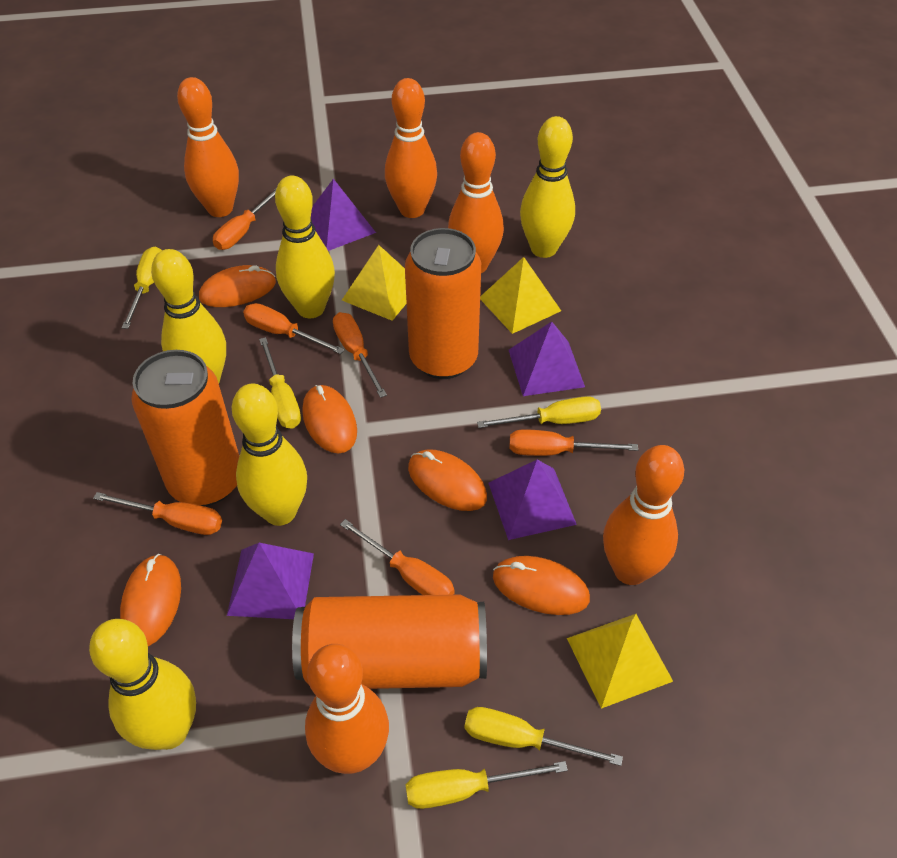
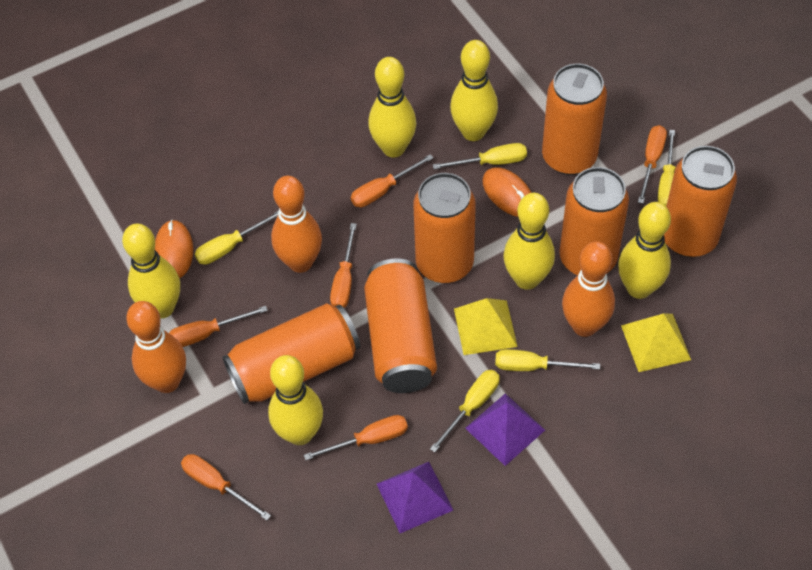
orange bowling pin: [177,77,239,217] [305,644,389,774] [385,78,437,218] [448,132,504,273] [603,445,684,585] = 5 -> [126,301,186,393] [271,176,322,273] [562,241,615,337] = 3
orange can: [131,350,239,506] [292,594,487,689] [405,228,481,379] = 3 -> [222,303,360,404] [364,259,437,393] [413,173,476,283] [542,63,607,175] [559,167,629,275] [664,146,737,257] = 6
orange mouse: [120,554,181,646] [199,265,276,307] [302,385,357,453] [408,449,487,511] [493,556,590,615] = 5 -> [155,220,193,279] [482,167,532,217] = 2
purple pyramid: [227,543,314,619] [311,179,376,251] [488,460,577,540] [509,322,585,396] = 4 -> [377,462,453,533] [465,393,545,466] = 2
yellow bowling pin: [89,619,196,750] [151,249,226,383] [232,384,307,526] [275,175,335,318] [520,116,575,258] = 5 -> [122,223,180,319] [268,355,323,445] [368,57,416,158] [450,40,498,141] [503,193,555,290] [618,202,671,299] = 6
yellow pyramid: [342,245,407,321] [480,257,561,334] [567,614,673,709] = 3 -> [454,298,518,355] [621,313,691,372] = 2

